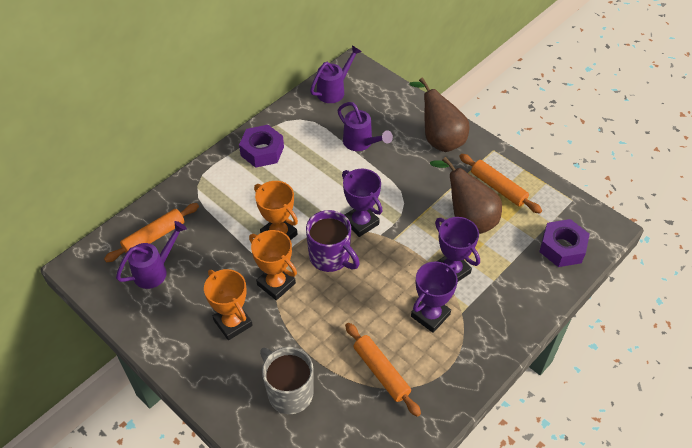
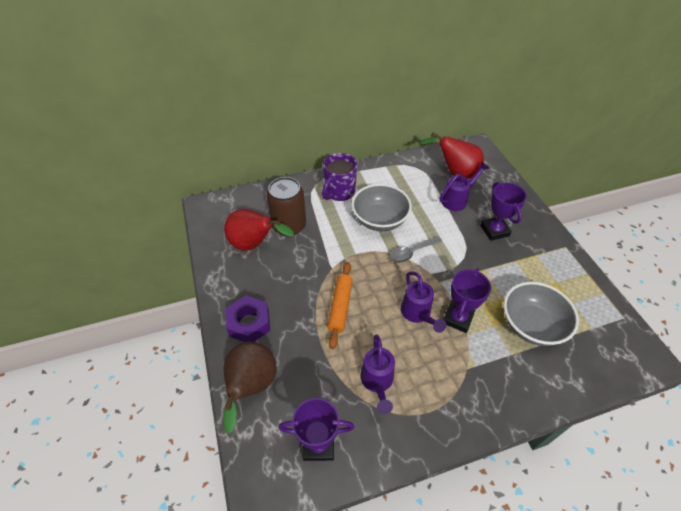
brown can: none = 0 -> [267,177,306,236] = 1
brown pear: [409,77,470,152] [430,157,502,234] = 2 -> [223,342,277,434] = 1
grey bowl: none = 0 -> [351,184,412,231] [503,282,579,346] = 2
grey mug: [260,347,314,414] = 1 -> none = 0
grey spoon: none = 0 -> [390,236,442,263] = 1
orange rolling pin: [104,203,199,262] [345,323,421,417] [459,154,542,214] = 3 -> [327,262,353,349] = 1
orange trophy: [204,269,253,340] [249,230,297,300] [254,181,298,240] = 3 -> none = 0
purple nut: [239,125,284,168] [539,219,590,267] = 2 -> [226,296,270,342] = 1
red pear: none = 0 -> [224,209,294,251] [419,133,484,179] = 2

